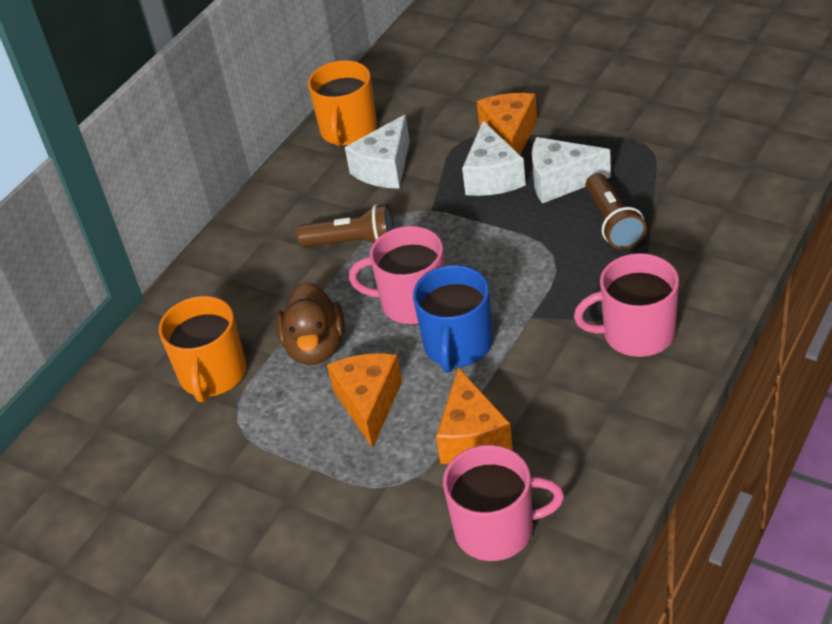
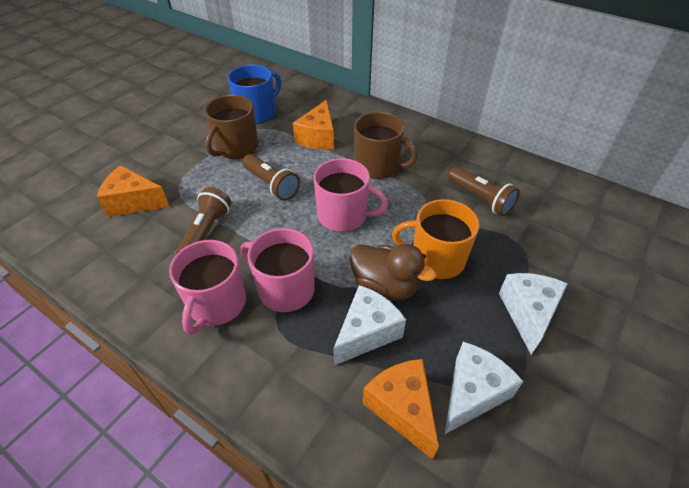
brown flashlight: [297,204,394,247] [586,173,647,250] = 2 -> [176,187,231,253] [242,154,300,201] [448,167,520,216] = 3
brown mug: none = 0 -> [205,95,258,159] [354,112,418,179] = 2
orange mug: [159,296,246,403] [308,60,377,146] = 2 -> [392,199,479,279] = 1

